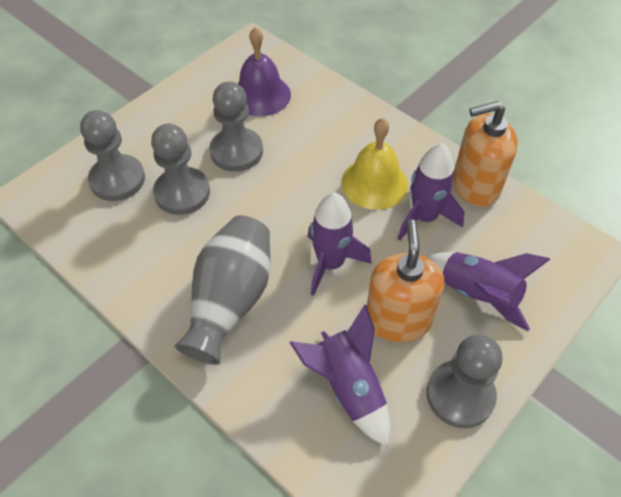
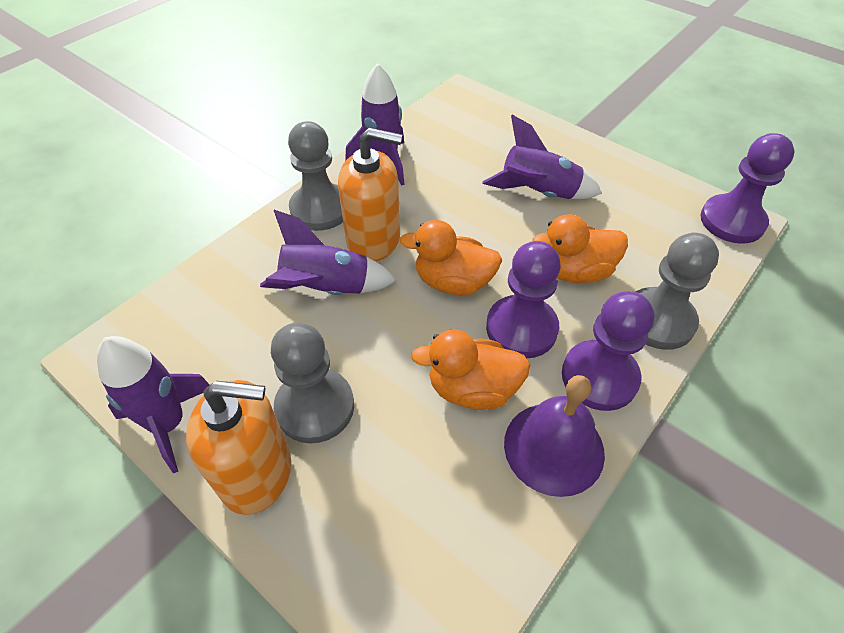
grey pawn: [80,110,145,201] [151,124,210,215] [209,82,263,172] [427,334,502,428] = 4 -> [271,323,354,443] [288,121,343,231] [636,233,719,350] = 3
grey vase: [174,215,270,365] = 1 -> none = 0
orange duck: none = 0 -> [400,220,502,295] [411,329,530,410] [532,214,628,283] = 3
purple pawn: none = 0 -> [486,241,561,358] [562,291,654,411] [700,133,794,244] = 3
yellow bell: [341,118,408,210] = 1 -> none = 0

